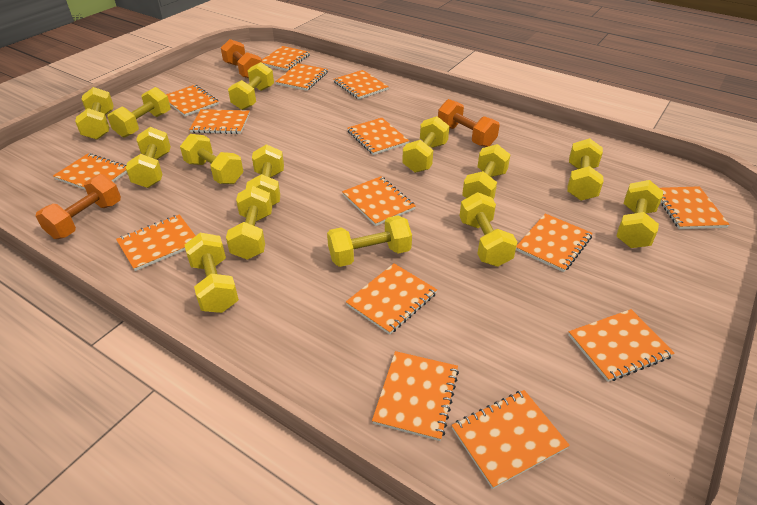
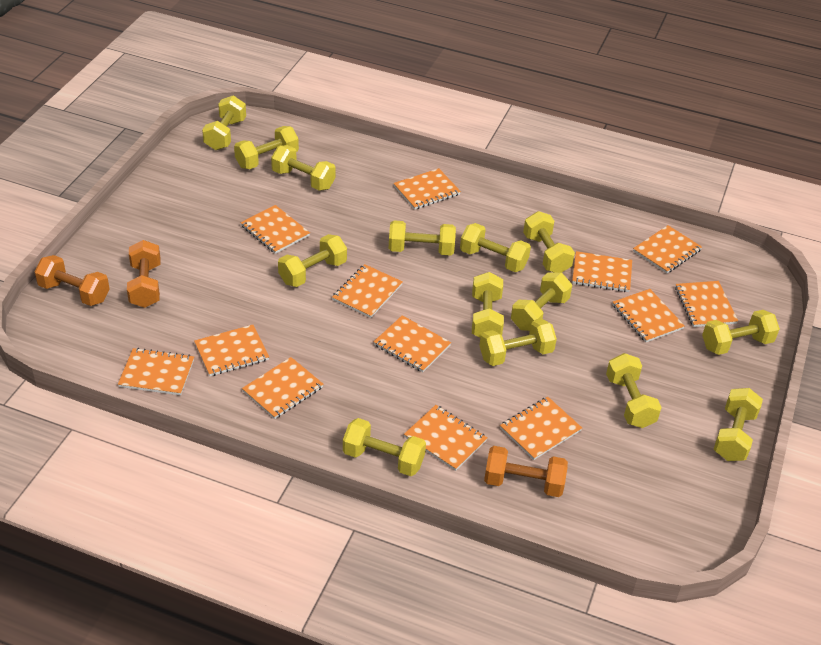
orange notebook: [53,153,127,190] [116,214,196,271] [166,85,219,117] [189,109,250,134] [262,46,310,71] [275,63,328,91] [333,70,389,99] [342,176,416,226] [346,264,437,335] [347,118,409,155] [372,351,459,441] [451,390,570,489] [516,213,593,272] [568,309,675,382] [660,186,730,229] = 15 -> [118,348,194,395] [194,325,269,376] [241,205,310,254] [242,357,324,419] [332,264,403,318] [374,315,451,372] [393,168,461,210] [404,405,487,471] [500,397,582,460] [572,251,632,292] [613,289,685,342] [633,225,702,273] [675,281,738,327] = 13

